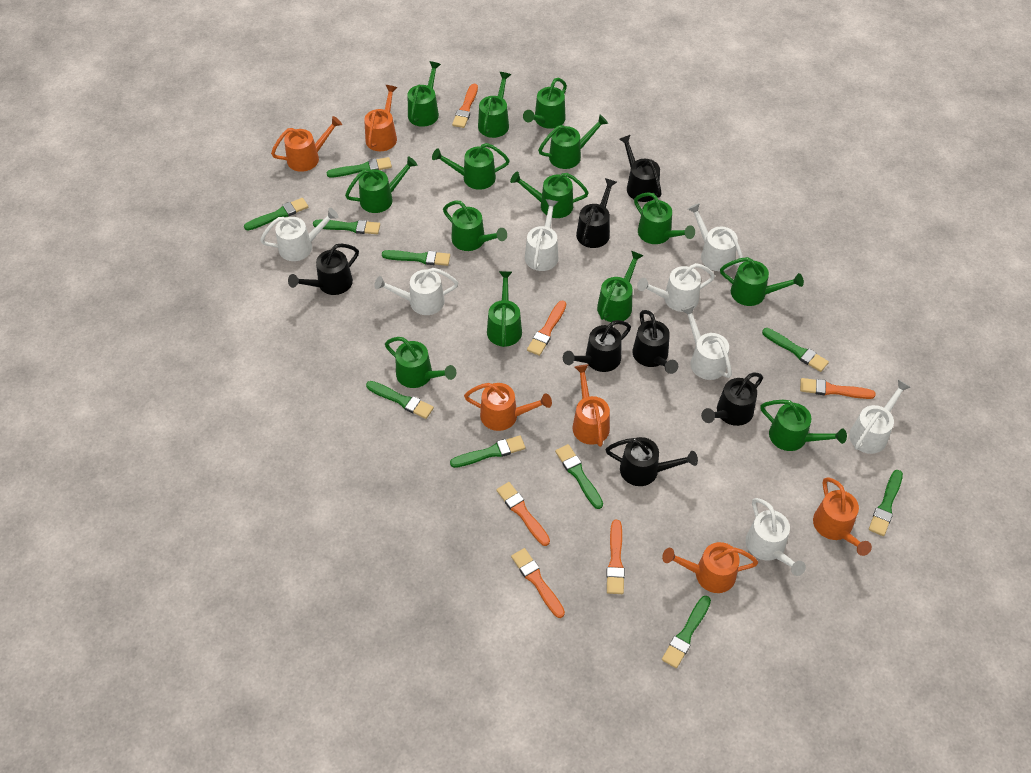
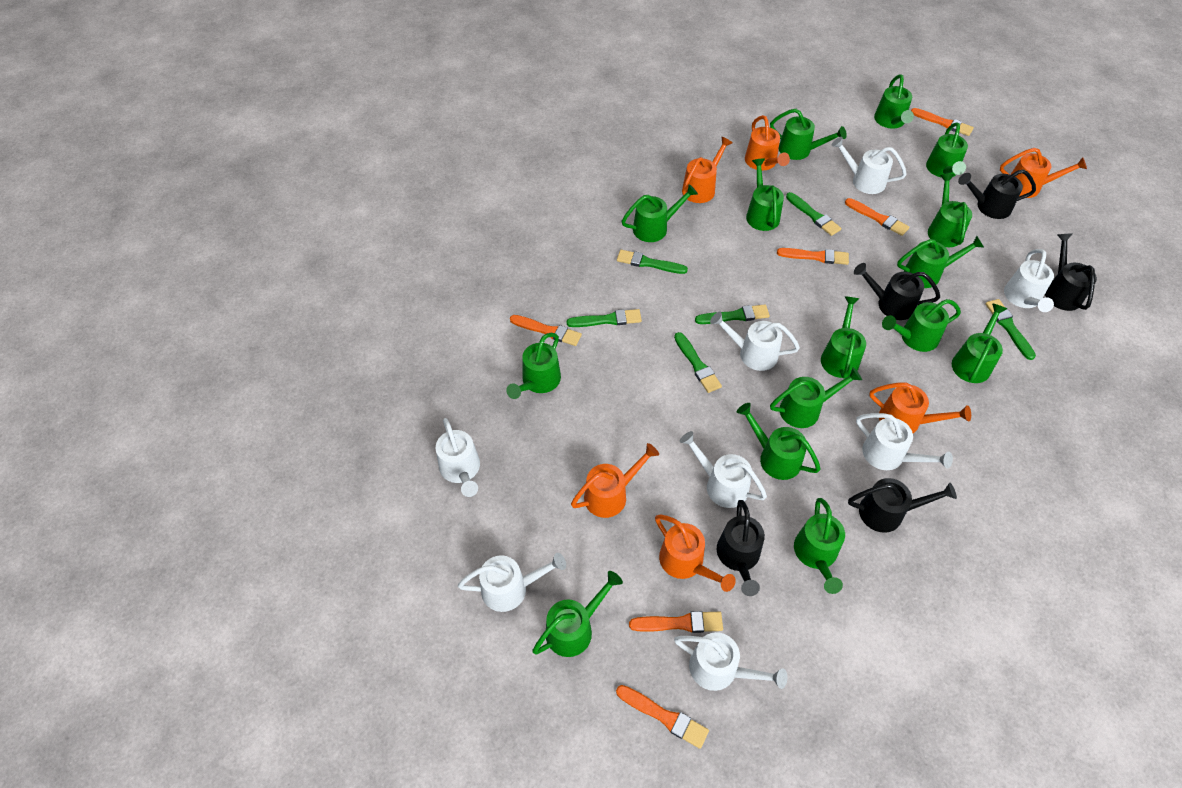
black watering can: [288,243,359,295] [563,320,631,372] [576,178,617,248] [606,437,698,486] [619,135,662,202] [633,310,678,374] [701,373,763,426] = 7 -> [717,500,765,596] [848,478,957,533] [854,263,940,320] [958,169,1036,219] [1045,233,1097,311] = 5
green brush: [244,198,308,231] [313,220,380,234] [326,157,392,177] [366,381,434,419] [382,250,450,266] [450,435,525,468] [555,444,603,509] [662,596,711,668] [762,328,829,372] [869,470,903,536] = 10 -> [567,309,642,327] [617,250,688,274] [674,332,722,393] [695,304,770,324] [786,192,841,236] [985,299,1036,360] = 6
green watering can: [345,156,417,213] [385,337,456,388] [408,61,441,127] [432,143,509,190] [443,201,507,251] [478,72,511,138] [487,271,522,347] [510,172,589,218] [523,78,567,129] [538,115,608,169] [597,251,644,322] [634,192,695,244] [720,257,804,306] [761,400,847,451] = 14 -> [506,333,561,399] [532,571,623,657] [621,184,698,242] [737,403,821,480] [746,158,784,231] [770,109,847,160] [770,367,862,428] [794,498,845,594] [821,296,866,379] [874,74,914,129] [882,299,961,352] [897,236,984,288] [926,122,968,178] [928,174,972,247] [952,303,1007,383] = 15

